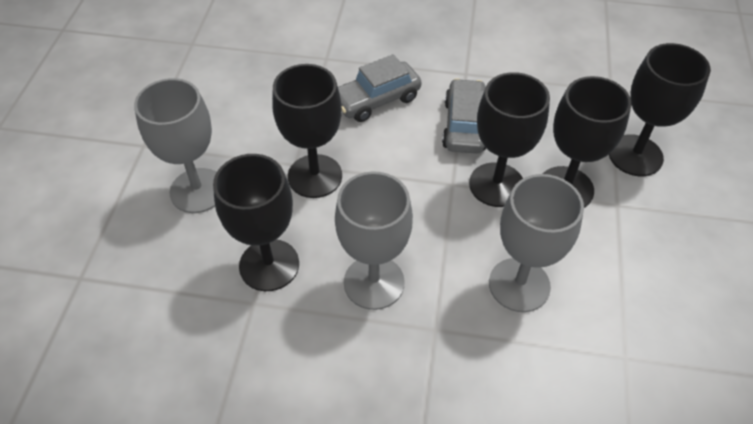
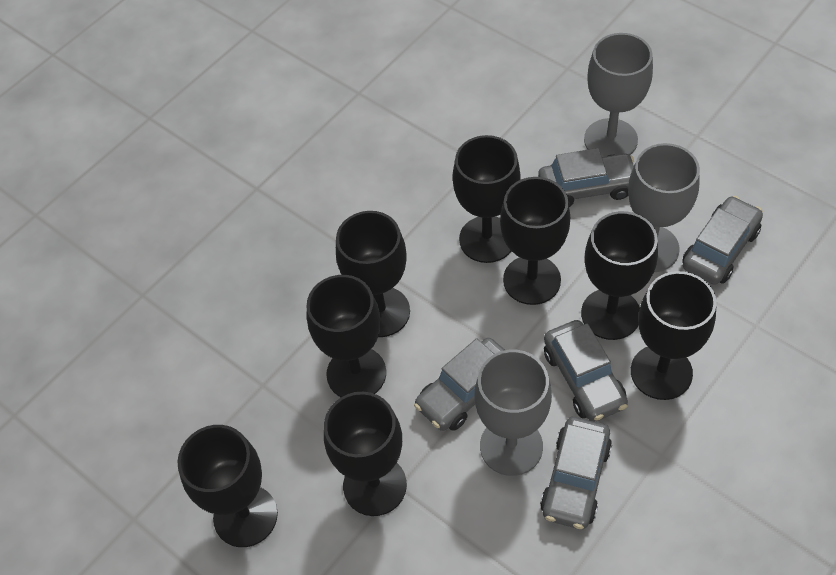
black goblet: [213,154,299,291] [272,64,342,198] [469,72,550,207] [543,76,632,208] [609,43,711,176] = 5 -> [177,425,278,547] [307,275,386,397] [324,392,407,516] [336,211,410,337] [453,135,521,263] [500,177,570,305] [581,211,658,340] [631,271,716,400] = 8
grey car: [338,54,422,122] [442,78,486,154] = 2 -> [414,338,505,431] [538,148,634,207] [540,417,612,529] [544,320,628,422] [682,196,763,285] = 5

